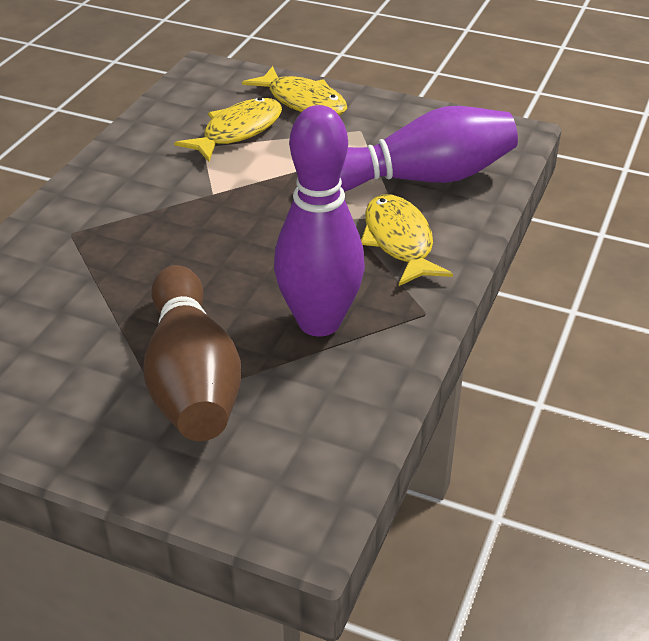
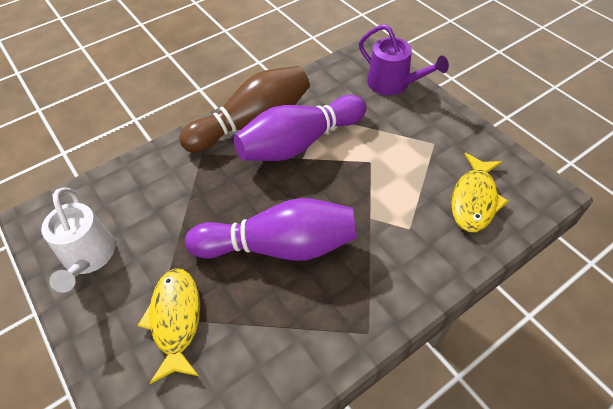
purple watering can: none = 0 -> [359,24,449,95] = 1
white watering can: none = 0 -> [41,187,115,293] = 1
yellow fish: [174,97,282,162] [242,66,347,115] [361,194,453,286] = 3 -> [138,268,200,384] [451,153,508,232] = 2

